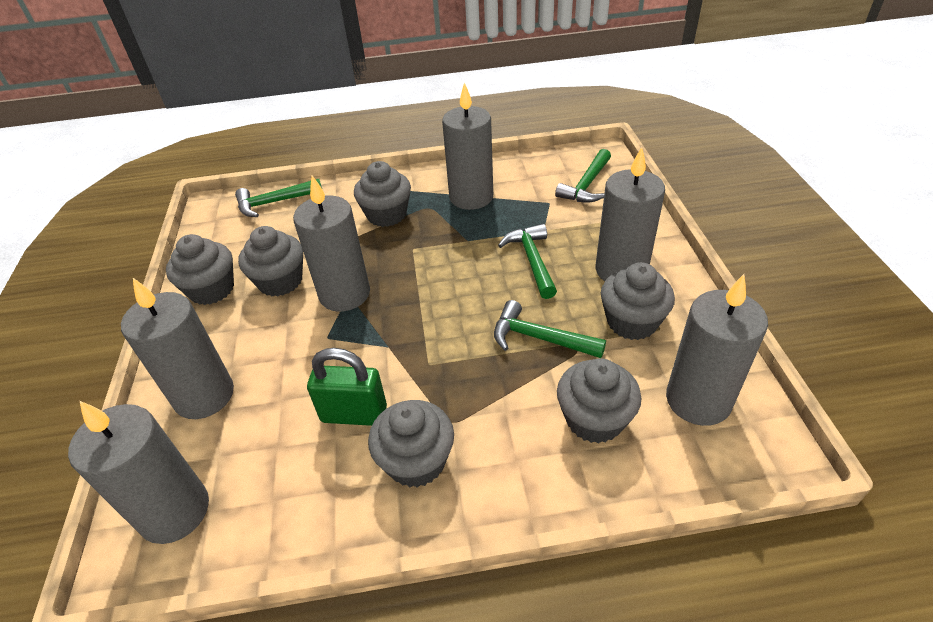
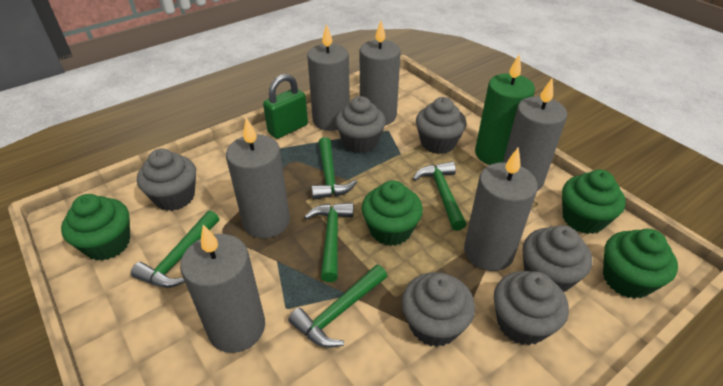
green candle: none = 0 -> [475,54,535,165] = 1
green cupcake: none = 0 -> [61,194,130,261] [362,180,423,246] [562,170,626,234] [603,229,678,299] = 4
green hammer: [235,179,322,217] [494,300,606,358] [498,224,557,299] [555,149,611,203] = 4 -> [131,210,219,288] [288,265,387,348] [304,203,354,282] [311,137,357,200] [413,161,467,231] = 5

